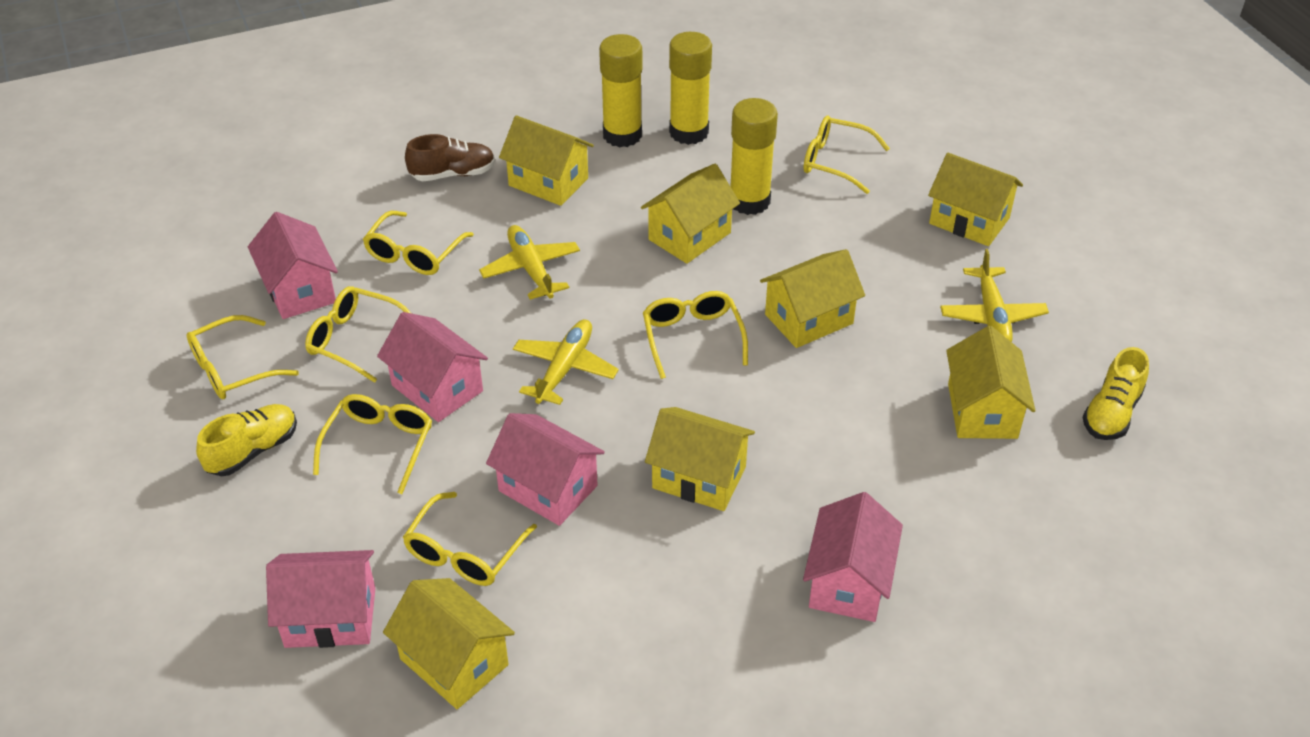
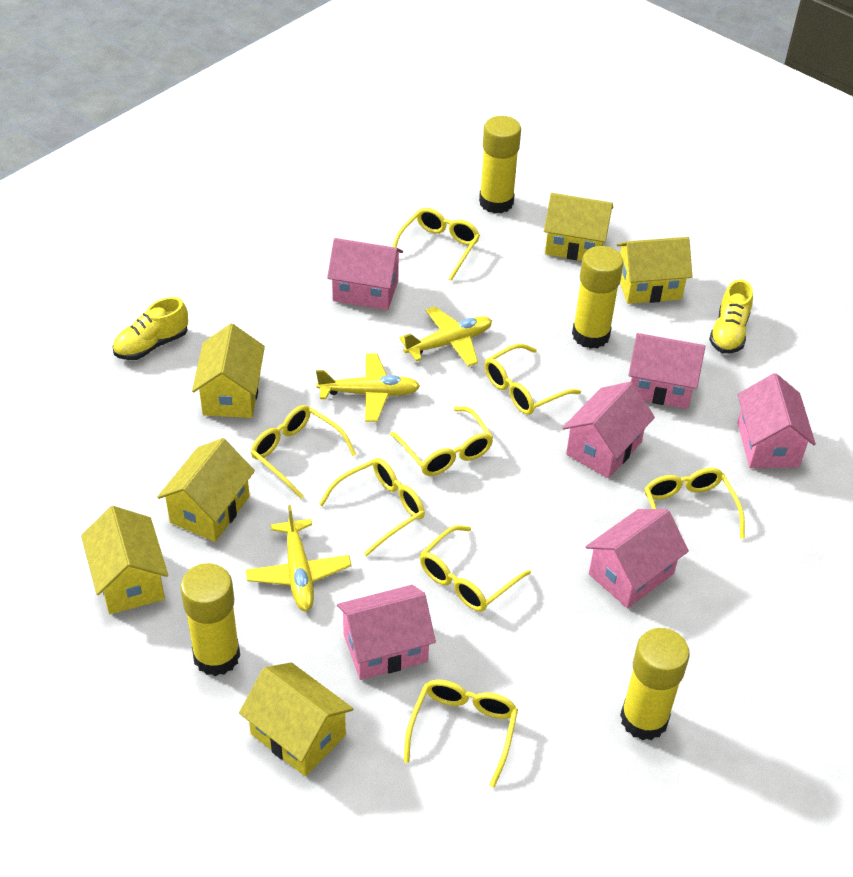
brown shoe: [405,134,495,181] = 1 -> none = 0
pink house: [248,212,338,319] [266,550,375,648] [377,312,488,422] [486,413,605,526] [803,492,903,622] = 5 -> [327,238,403,310] [337,585,436,680] [563,382,655,478] [586,509,689,608] [628,333,706,409] [737,373,816,468] = 6
yellow glasses: [187,315,299,399] [305,286,411,383] [313,394,432,494] [363,211,474,275] [403,492,537,586] [643,291,748,379] [803,116,890,194] = 7 -> [251,405,357,499] [319,458,425,556] [390,406,494,476] [393,208,480,281] [404,680,518,787] [420,525,531,612] [484,344,581,415] [644,468,745,539] = 8
yellow glue stick: [599,34,643,147] [669,32,712,145] [730,98,778,215] = 3 -> [180,563,240,676] [479,116,521,214] [572,246,624,349] [620,628,690,740] = 4
yellow house: [383,578,515,709] [499,116,594,206] [641,164,740,264] [645,407,755,511] [760,249,865,348] [928,153,1023,246] [946,326,1035,439] = 7 -> [81,506,168,614] [157,438,255,542] [192,324,265,418] [239,663,354,776] [544,193,613,261] [617,237,692,304] = 6

